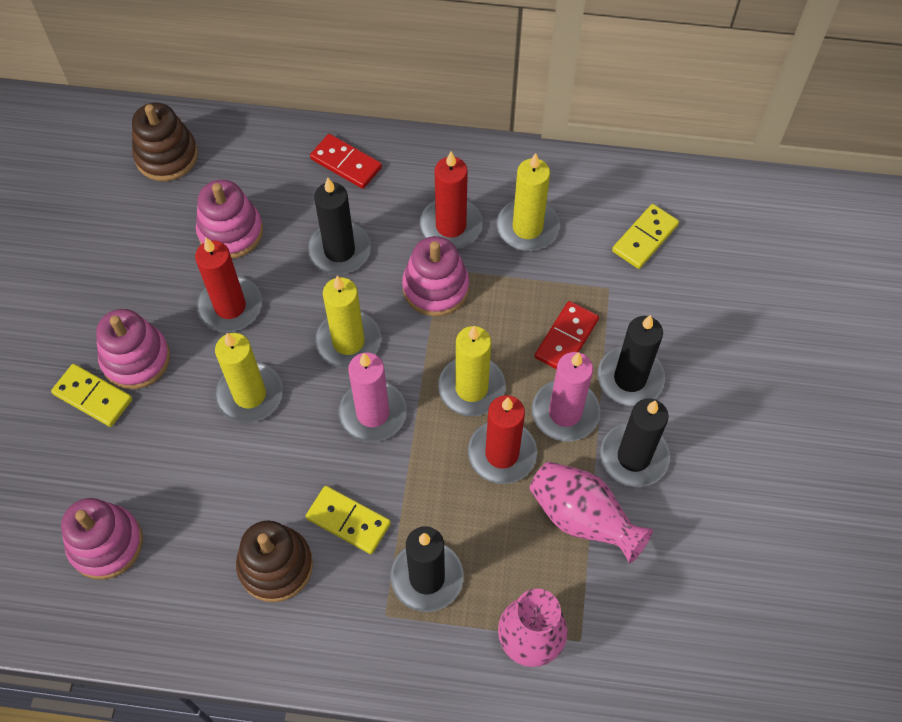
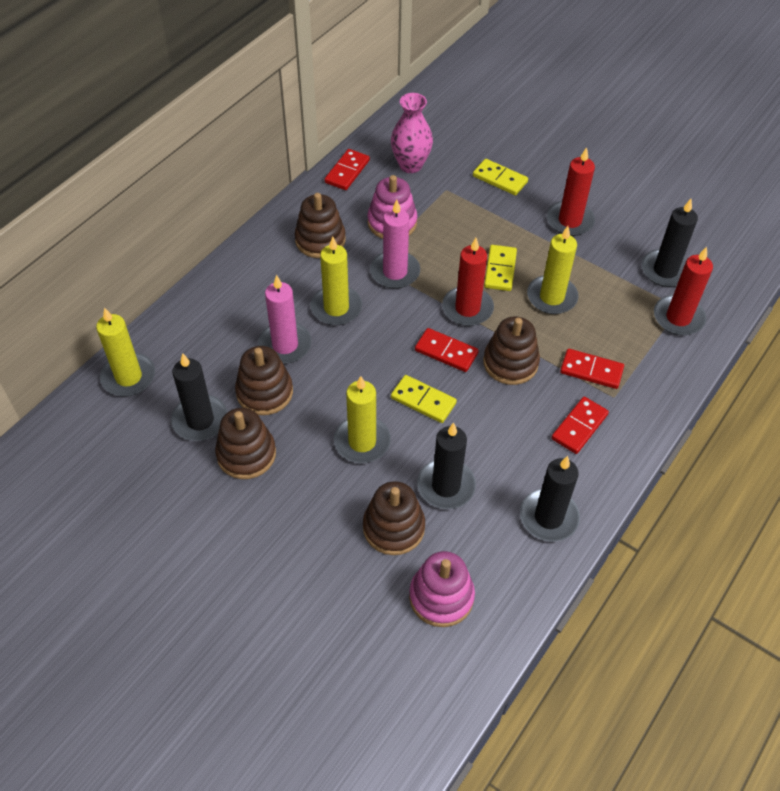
brown stacking toy: [132,103,198,181] [236,521,313,602] = 2 -> [215,408,276,479] [235,346,293,415] [295,193,346,258] [363,481,425,555] [483,316,540,385] = 5
pink stacking toy: [61,498,143,580] [96,309,170,389] [196,180,263,259] [402,236,469,316] = 4 -> [367,175,418,239] [409,551,475,627] = 2
pink vase: [498,588,568,667] [530,461,653,563] = 2 -> [391,93,433,173] = 1
red domino: [310,134,382,189] [535,301,599,369] = 2 -> [324,149,370,190] [415,328,479,372] [551,397,609,454] [560,349,624,389] = 4

